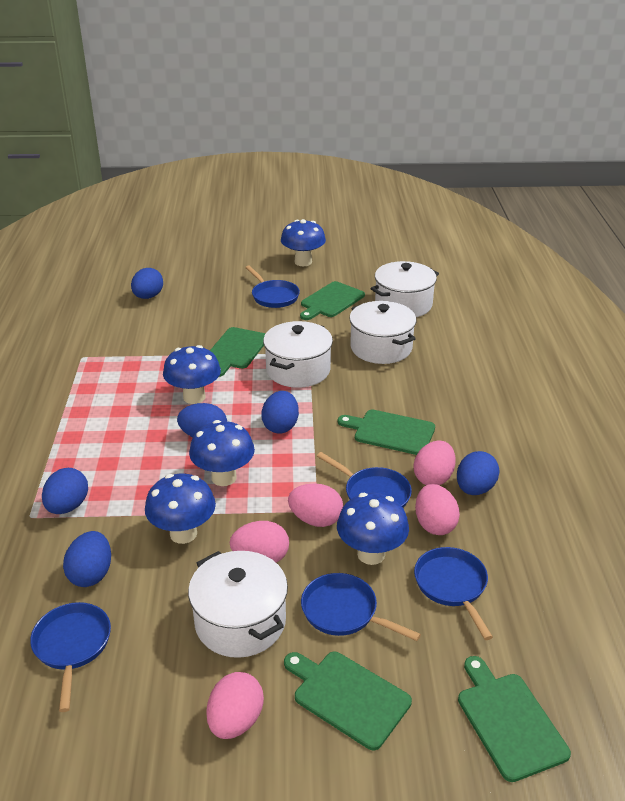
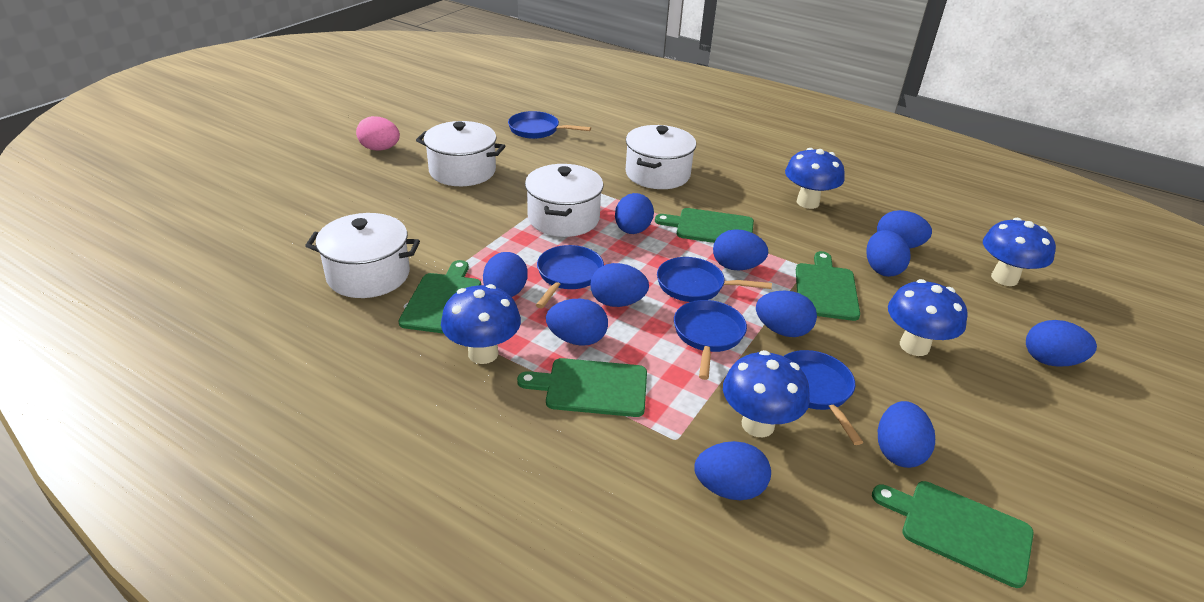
blue egg: [42,468,88,514] [63,531,111,587] [131,268,163,299] [177,403,227,437] [261,391,299,433] [457,451,500,495] = 6 -> [483,252,527,297] [546,299,608,346] [591,263,649,307] [615,193,654,234] [694,441,771,500] [713,229,769,271] [756,291,817,337] [866,230,911,277] [877,210,932,249] [878,401,935,468] [1026,320,1097,367] = 11
pink egg: [206,672,264,739] [230,521,289,563] [288,483,343,527] [413,441,456,485] [415,484,460,535] = 5 -> [356,116,400,151] = 1

